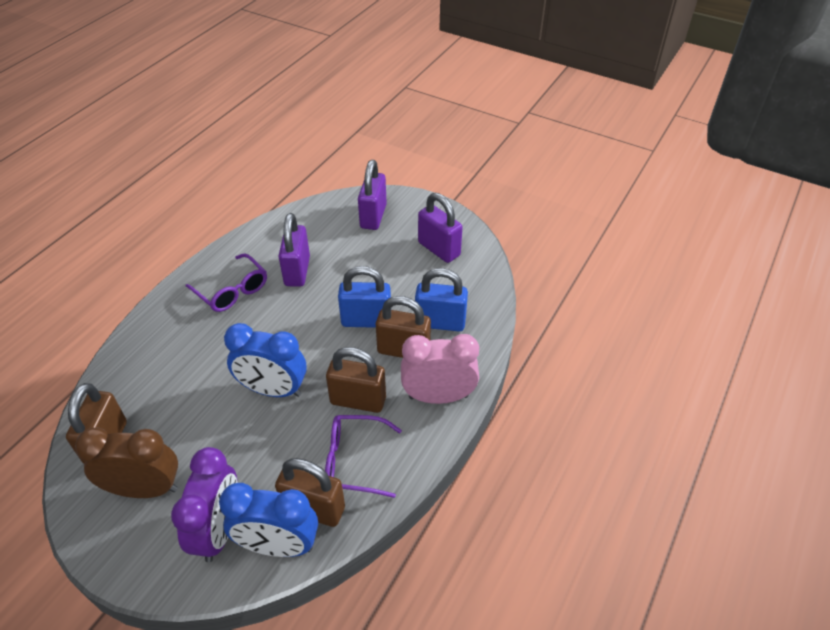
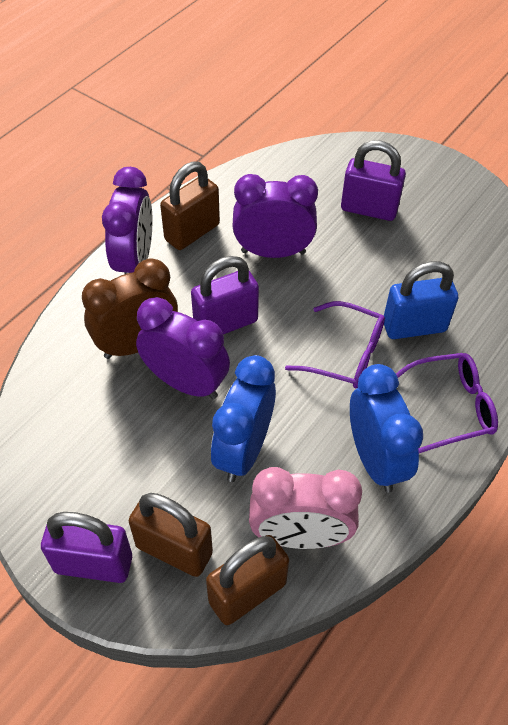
blue padlock: [338,266,391,328] [415,268,468,332] = 2 -> [384,261,458,339] = 1
brown padlock: [66,383,127,464] [275,458,345,527] [326,347,386,413] [376,296,431,358] = 4 -> [129,493,213,577] [160,161,220,250] [206,535,289,625] = 3
purple clock: [171,447,238,562] = 1 -> [102,167,153,274] [136,297,230,399] [233,174,318,258] = 3

